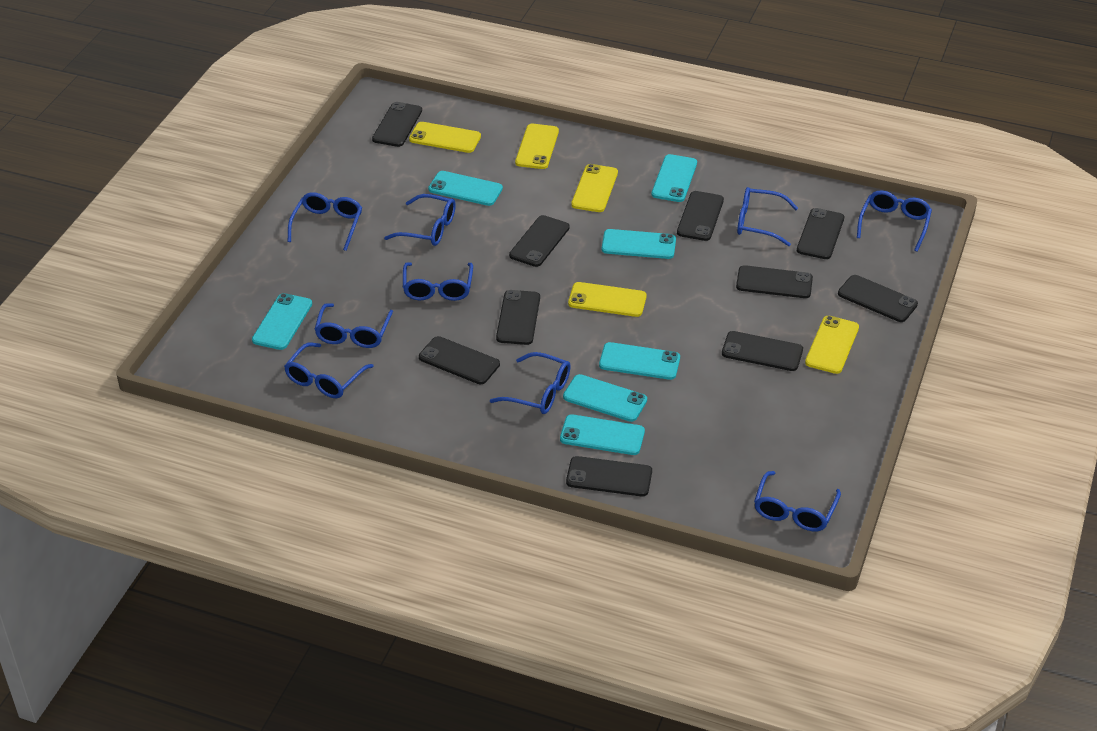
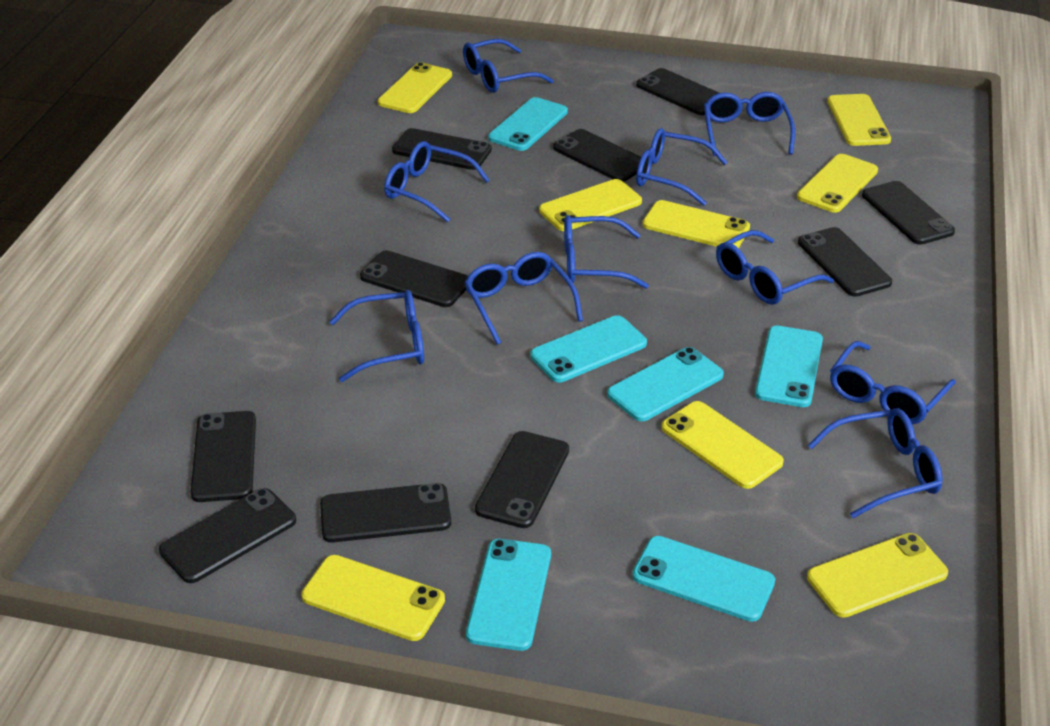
blue glasses: [284,343,374,398] [288,192,362,251] [314,303,393,348] [384,194,456,246] [403,262,473,301] [490,352,571,414] [737,187,798,246] [754,471,841,531] [857,190,932,252] = 9 -> [329,290,424,382] [384,141,490,223] [463,39,554,93] [464,252,583,345] [564,215,649,289] [636,128,728,206] [704,92,795,156] [716,230,834,305] [808,408,943,518] [830,341,956,424] = 10
turquoise phone: [252,293,312,350] [428,171,503,206] [560,414,645,455] [563,374,647,422] [599,342,680,380] [602,229,676,259] [652,154,697,202] = 7 -> [466,539,551,651] [488,97,568,151] [530,315,647,382] [607,347,724,421] [632,536,775,622] [755,326,823,407] = 6
yellow phone: [409,122,481,153] [515,124,559,169] [568,282,647,317] [571,164,618,212] [805,316,859,374] = 5 -> [301,555,445,641] [378,62,452,113] [539,179,642,231] [643,200,750,248] [661,401,784,489] [797,154,878,213] [807,533,948,618] [827,94,891,146] = 8

